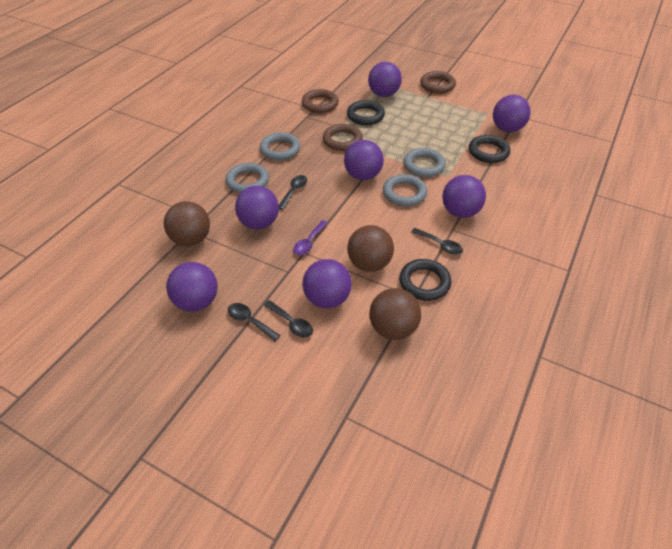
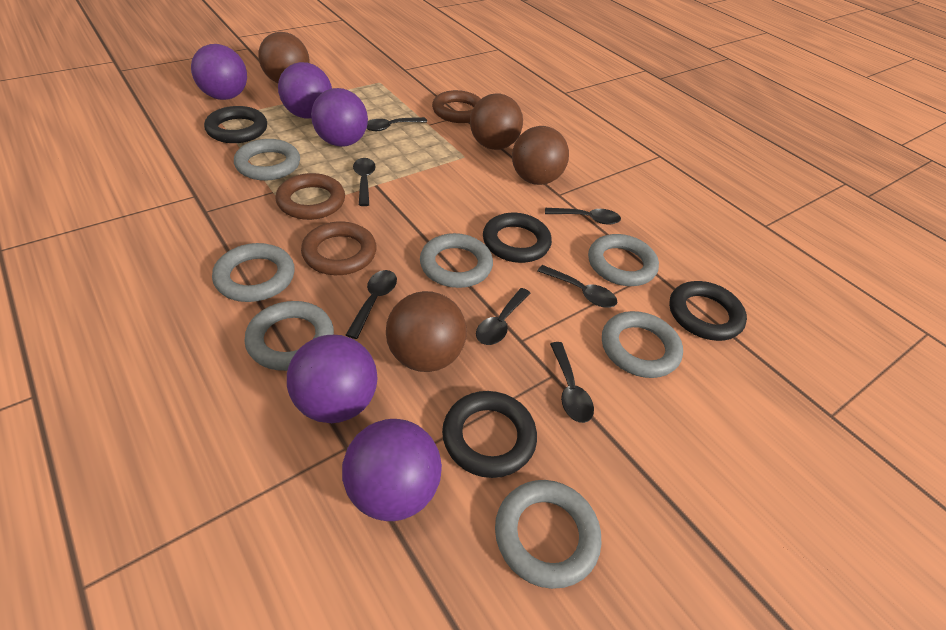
black ring: [347,100,385,125] [399,259,451,301] [469,135,510,163] = 3 -> [204,106,267,143] [442,391,537,478] [483,213,552,263] [669,281,747,341] = 4
black spoon: [228,303,281,341] [264,300,313,338] [279,175,307,210] [411,228,463,255] = 4 -> [346,270,397,339] [353,158,376,206] [366,117,427,131] [476,288,531,345] [537,265,617,308] [545,208,621,225] [550,342,594,423] = 7
brown ball: [164,201,210,246] [347,225,394,272] [369,288,421,340] = 3 -> [258,32,310,83] [386,291,467,372] [470,94,523,150] [512,126,569,185] = 4
grey ring: [226,163,269,193] [260,132,300,160] [383,174,427,206] [403,148,446,177] = 4 -> [212,243,295,302] [234,139,300,181] [244,301,334,371] [420,233,493,288] [495,480,601,589] [588,234,659,286] [602,311,683,378] = 7
purple ball: [166,262,218,312] [235,186,279,229] [302,259,352,309] [344,140,384,180] [368,62,402,97] [442,175,486,218] [493,95,530,132] = 7 -> [191,44,247,100] [278,62,332,118] [287,335,378,423] [311,88,368,147] [342,419,442,521] = 5
purple spoon: [293,220,328,255] = 1 -> none = 0

